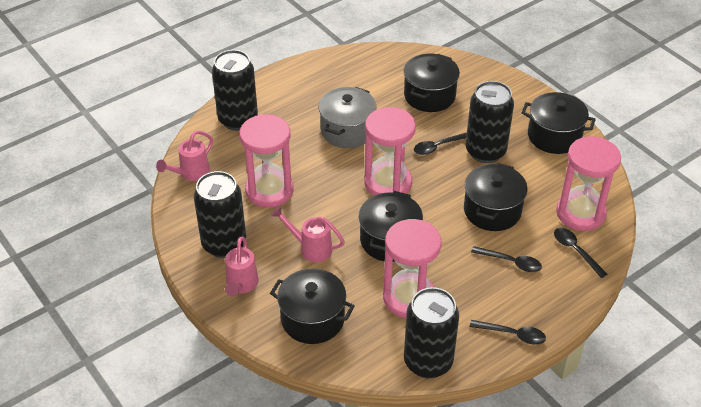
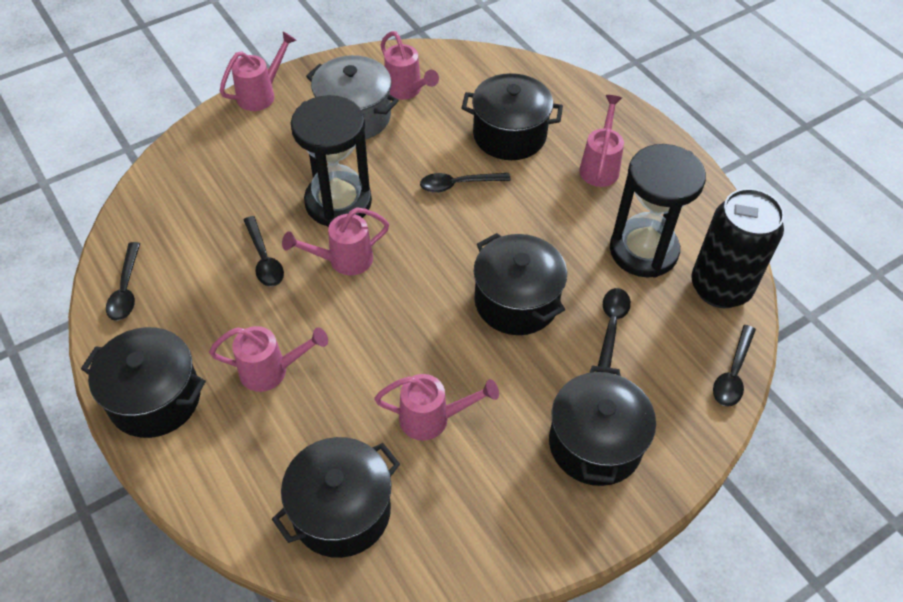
black can: [194,171,246,258] [212,50,258,131] [404,287,459,379] [466,81,514,163] = 4 -> [691,188,784,308] = 1
black hourglass: none = 0 -> [291,95,372,227] [610,144,706,278] = 2
black spoon: [414,133,467,155] [470,320,546,345] [471,246,542,272] [554,228,607,278] = 4 -> [106,242,140,321] [244,216,284,287] [420,173,511,193] [598,288,631,368] [713,325,756,407] = 5
pink hourglass: [239,114,294,208] [364,107,416,196] [383,219,442,318] [556,136,621,231] = 4 -> none = 0
pink watering can: [156,131,213,181] [225,237,259,296] [271,206,345,262] = 3 -> [209,326,328,392] [220,31,296,111] [282,207,389,275] [374,374,499,441] [381,31,439,100] [579,95,624,187] = 6

